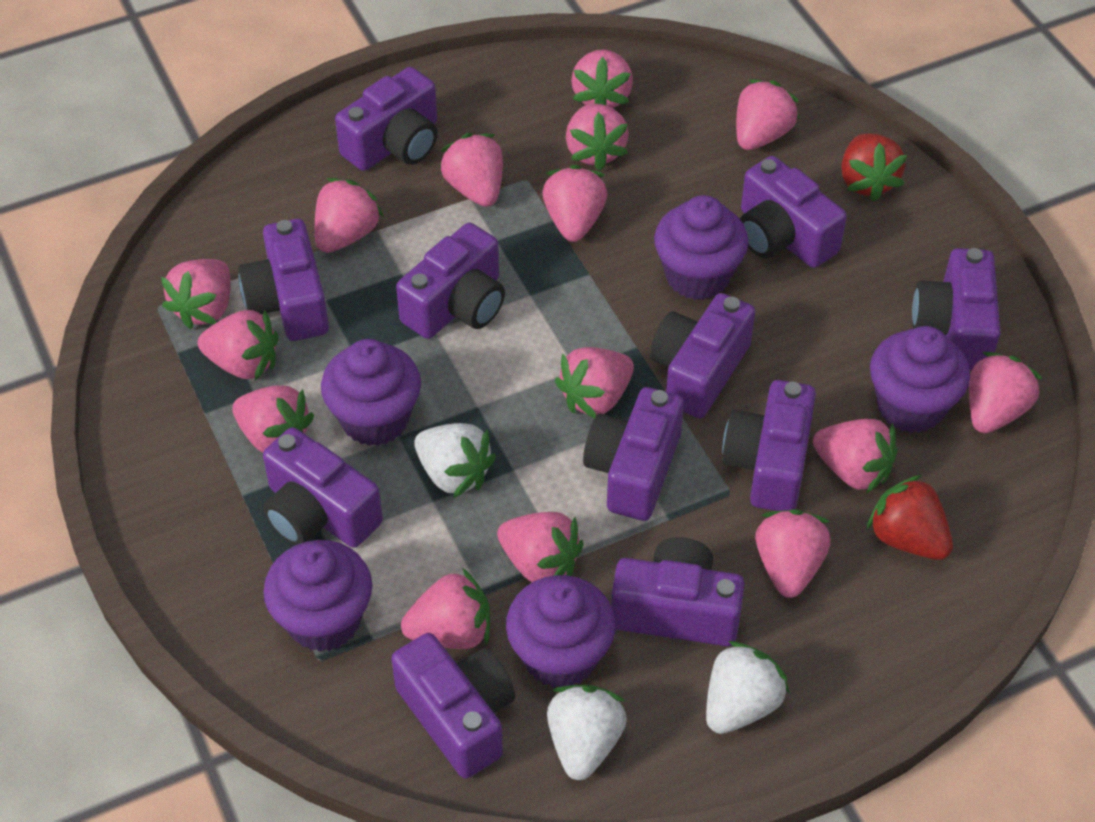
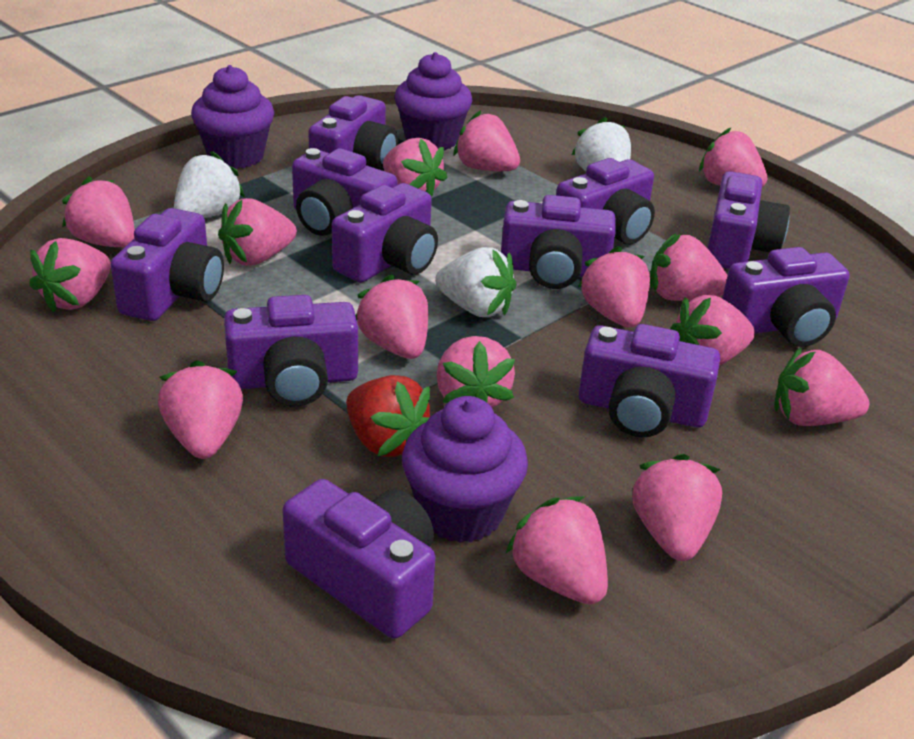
purple cupcake: [263,540,372,652] [321,339,421,446] [506,575,616,688] [654,195,749,300] [870,326,970,433] = 5 -> [191,65,274,169] [395,52,472,150] [402,396,528,543] = 3
red strawberry: [841,133,907,202] [867,475,953,560] = 2 -> [346,375,430,457] = 1

